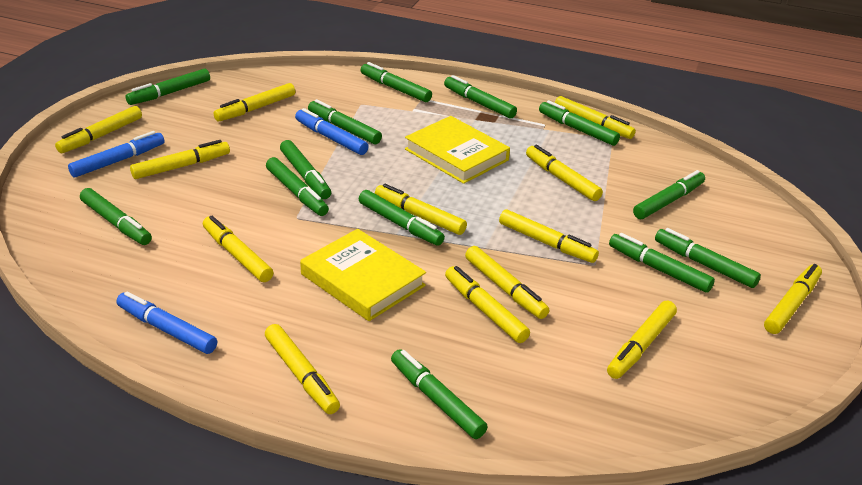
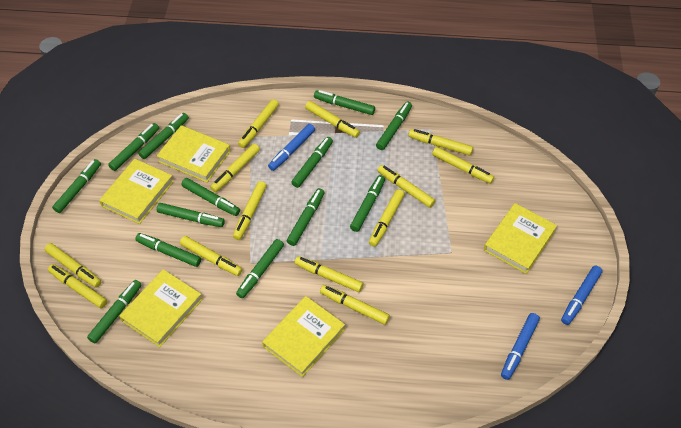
yellow book: [300,229,426,321] [405,116,510,184] = 2 -> [99,159,174,224] [119,269,203,347] [157,125,231,183] [262,296,345,377] [484,203,557,274] = 5

